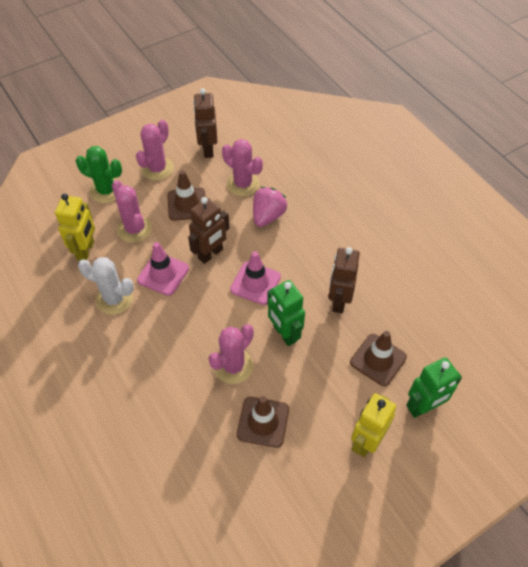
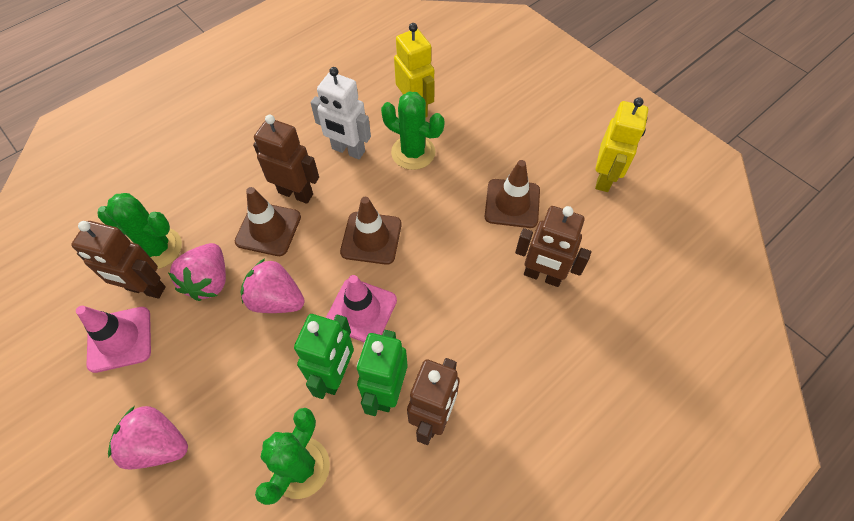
brown robot: [188,197,229,264] [193,88,217,158] [328,247,360,313] = 3 -> [71,221,166,299] [253,115,319,204] [407,358,460,445] [515,206,591,287] = 4
green cactus: [76,146,122,203] = 1 -> [98,193,182,269] [255,408,330,505] [381,91,445,170] = 3
pink cactus: [112,180,152,243] [136,120,174,181] [209,324,254,384] [222,139,263,196] = 4 -> none = 0
pink strawberry: [253,187,287,227] = 1 -> [108,406,188,469] [168,243,226,301] [240,259,305,313] = 3
white cactus: [78,257,134,315] = 1 -> none = 0
white robot: none = 0 -> [311,67,371,159] = 1

